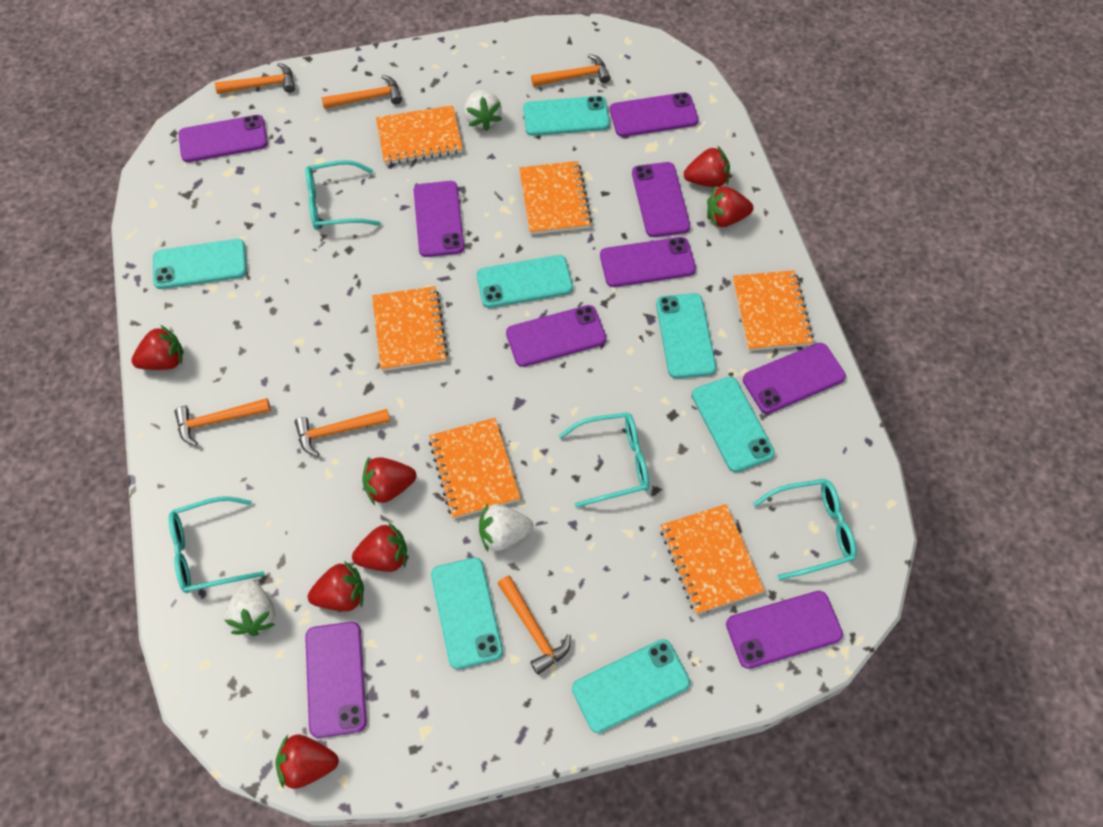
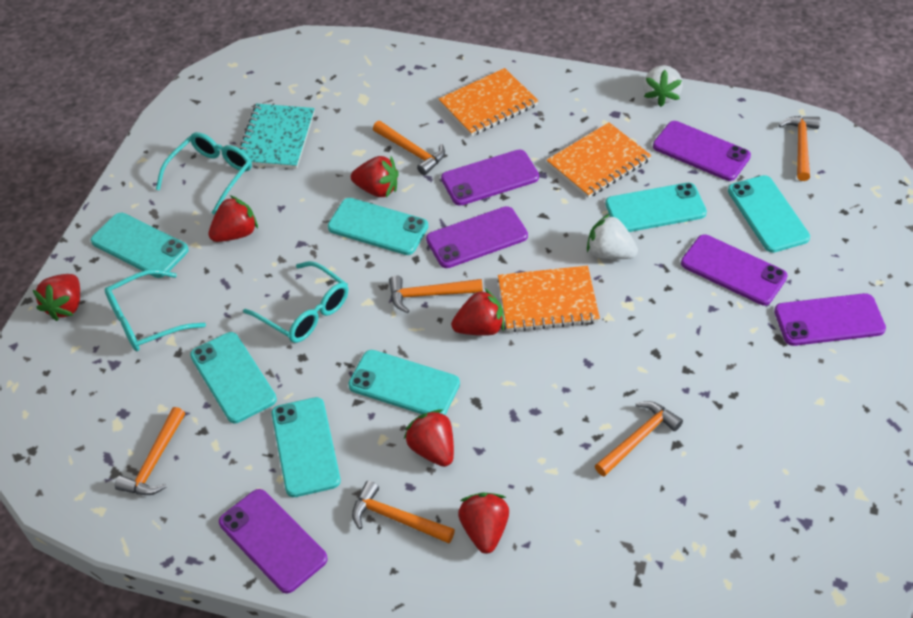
orange notebook: [372,286,448,371] [376,105,463,165] [429,418,520,519] [519,161,592,235] [660,504,765,615] [732,270,814,351] = 6 -> [439,68,539,136] [498,266,600,332] [547,122,652,198] = 3
purple phone: [179,115,268,162] [305,622,367,738] [414,181,464,257] [506,305,607,367] [600,237,696,287] [610,93,699,137] [632,162,690,237] [726,591,843,669] [743,343,846,414] = 9 -> [219,489,328,594] [426,206,528,268] [441,150,539,206] [653,121,751,181] [681,234,788,305] [774,293,886,346] = 6
red strawberry: [131,325,184,370] [275,735,339,789] [308,561,364,611] [352,522,407,572] [362,457,417,505] [684,145,730,187] [707,186,753,227] = 7 -> [33,274,80,321] [208,195,258,242] [351,156,399,197] [404,409,454,467] [451,288,504,336] [458,493,509,554] = 6
turquoise glasses: [169,496,265,593] [306,160,381,230] [559,412,649,508] [753,479,857,580] = 4 -> [105,269,206,351] [156,132,252,215] [243,261,348,343] = 3
turquoise notebook: none = 0 -> [239,104,315,169] = 1
white strawberry: [225,580,276,636] [464,90,502,131] [479,503,534,552] = 3 -> [587,214,638,259] [643,65,683,107] = 2

